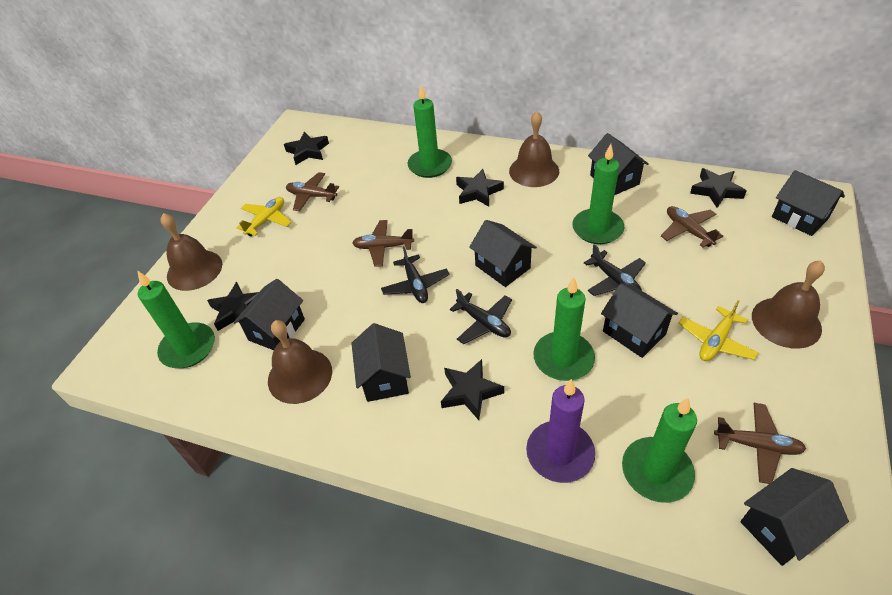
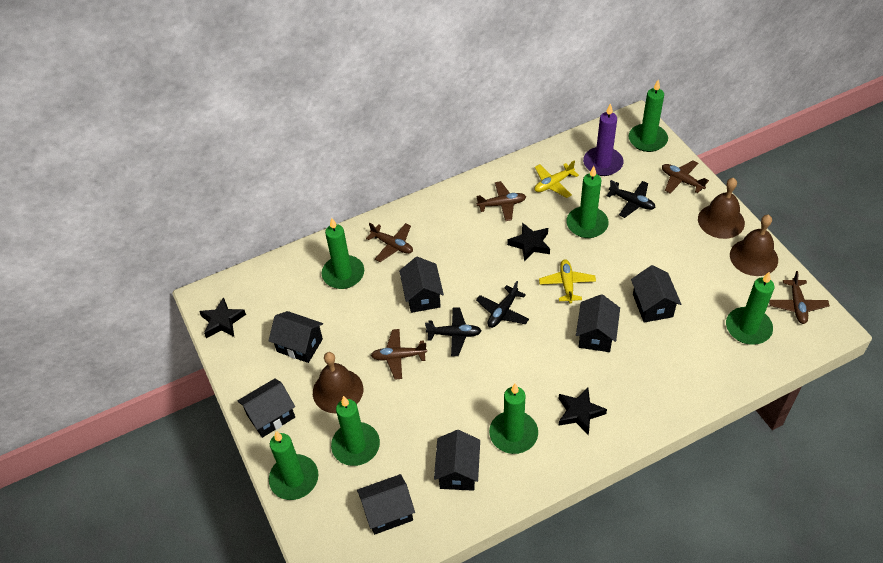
black star: [207,282,259,331] [284,131,329,165] [441,359,504,420] [456,169,504,207] [690,168,746,208] = 5 -> [199,297,246,338] [507,223,550,262] [559,387,607,435] = 3
brown bell: [161,213,222,291] [268,320,332,404] [509,111,559,187] [752,260,825,349] = 4 -> [313,352,363,413] [698,178,745,239] [730,215,778,276] = 3
brown plane: [286,172,339,211] [352,220,414,267] [661,206,723,247] [714,403,806,484] = 4 -> [366,223,413,262] [371,329,427,380] [476,181,526,221] [662,160,709,194] [769,271,830,324] = 5
green candle: [138,271,215,368] [408,85,452,178] [533,277,595,381] [572,144,625,244] [622,397,697,503] = 5 -> [269,431,318,500] [322,218,364,289] [331,396,380,466] [489,383,538,454] [566,166,609,238] [629,80,668,152] [726,272,775,345] = 7

